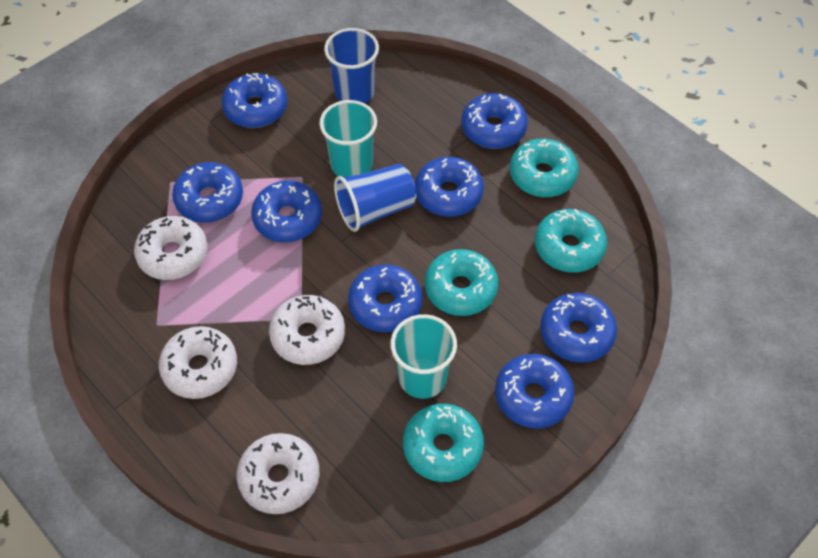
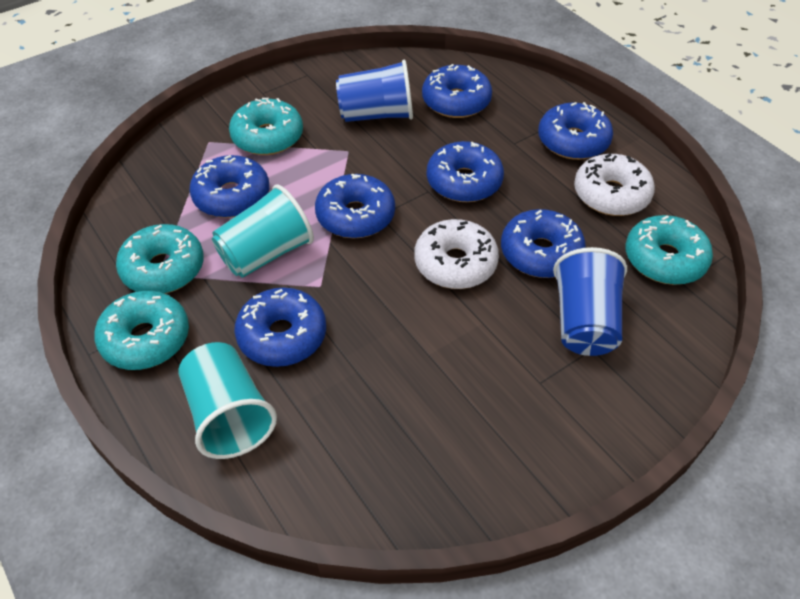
blue donut: [172,162,243,223] [221,73,287,128] [251,181,322,242] [348,265,423,333] [415,157,484,217] [461,93,528,149] [495,354,574,428] [540,293,617,363] = 8 -> [189,155,269,218] [234,287,326,367] [315,174,395,238] [422,64,492,118] [427,141,504,202] [501,209,586,278] [538,102,613,160] = 7
white donut: [134,216,208,280] [159,326,237,399] [237,433,320,514] [269,295,345,365] = 4 -> [414,219,499,289] [574,153,655,216] = 2

